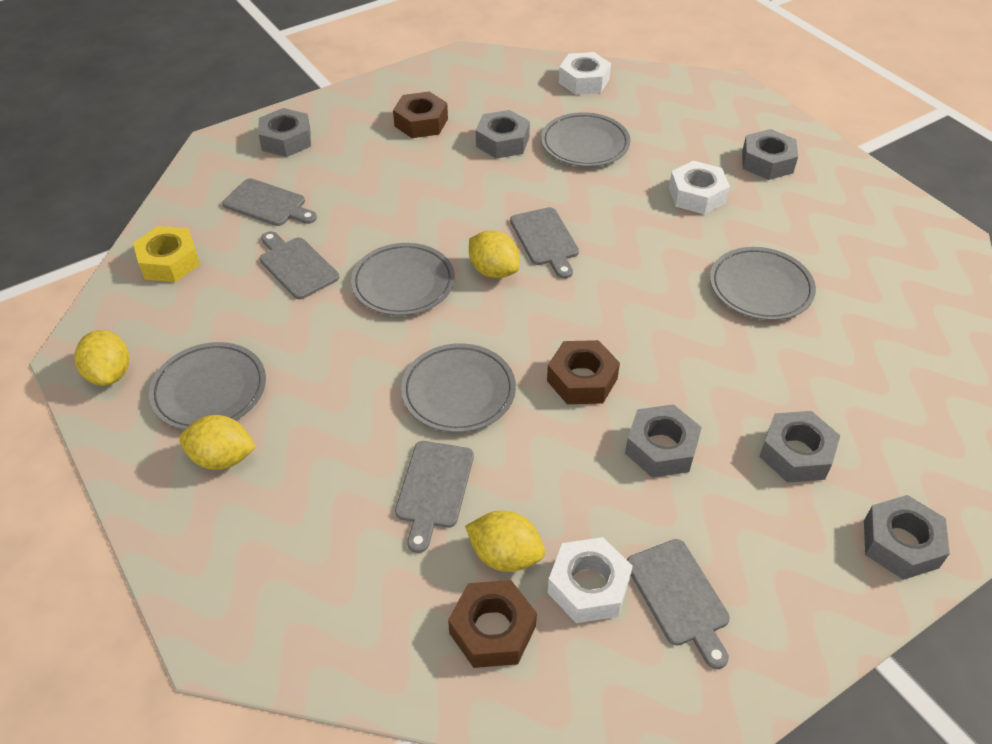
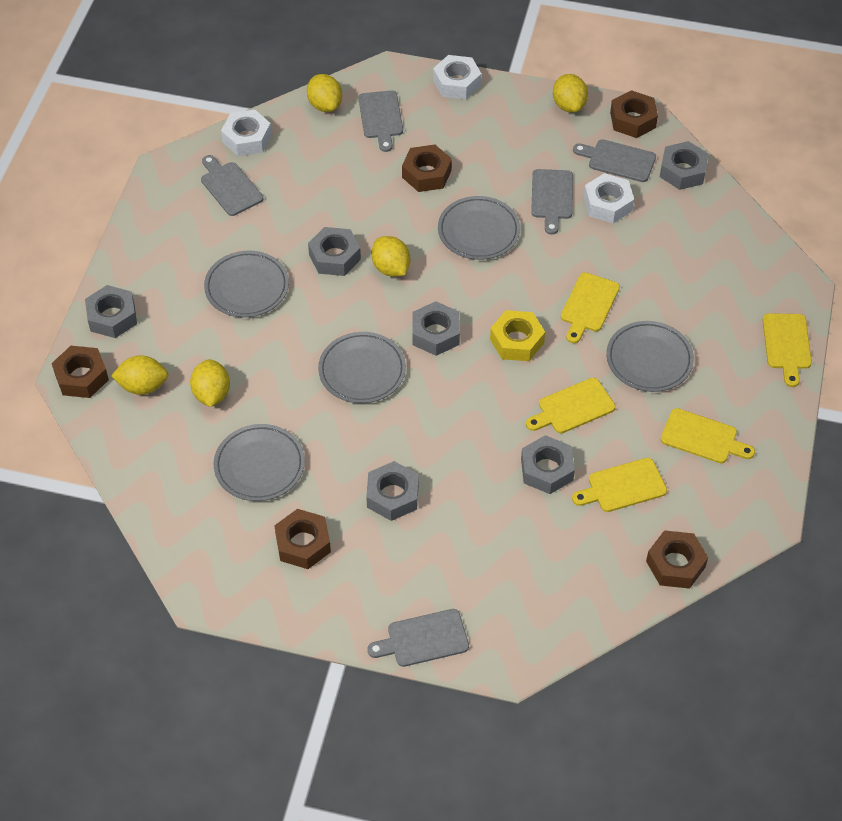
brown nut: [393,92,448,138] [448,580,537,668] [547,340,620,404] = 3 -> [52,346,109,398] [274,509,331,569] [402,144,452,192] [610,90,658,138] [646,530,708,589] = 5
yellow cutting board: none = 0 -> [526,378,615,433] [561,272,620,343] [572,458,667,512] [661,408,755,463] [763,313,812,387] = 5
yellow lemon: [75,330,129,386] [179,415,256,470] [465,511,545,572] [469,230,520,278] = 4 -> [111,355,168,395] [190,359,230,407] [307,74,342,112] [371,236,410,277] [553,74,588,113] = 5

